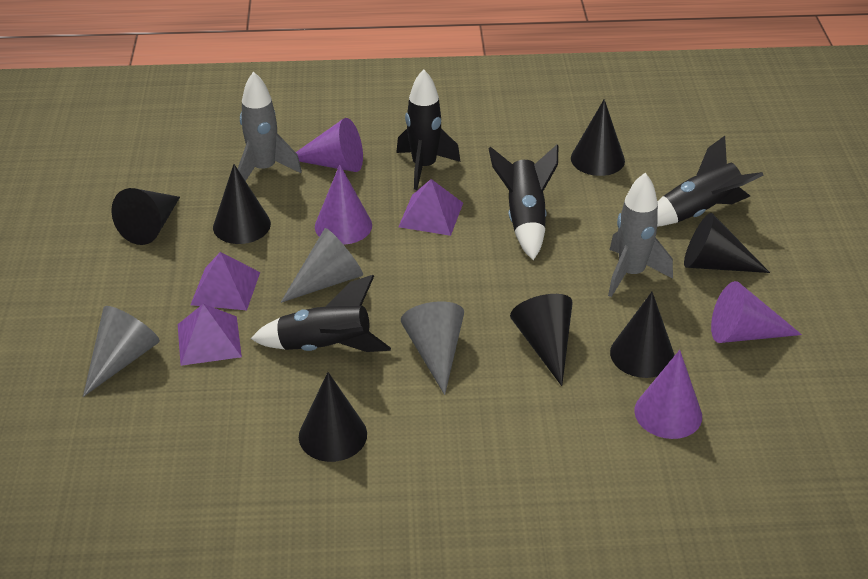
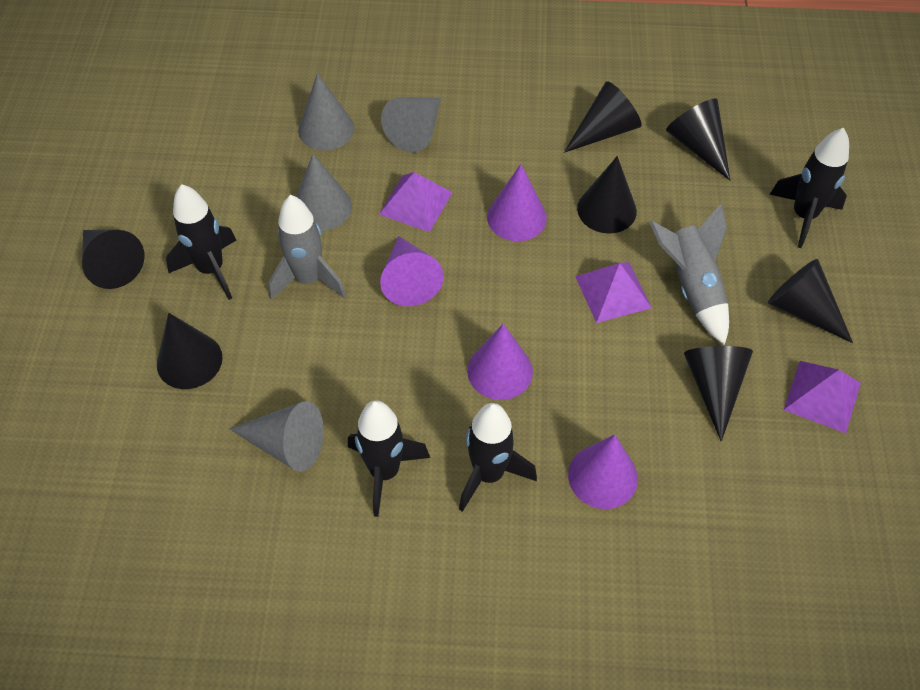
grey cone: [83,306,160,397] [281,228,363,303] [401,302,464,395] = 3 -> [229,401,324,472] [296,154,352,231] [298,73,354,150] [381,97,441,153] = 4

